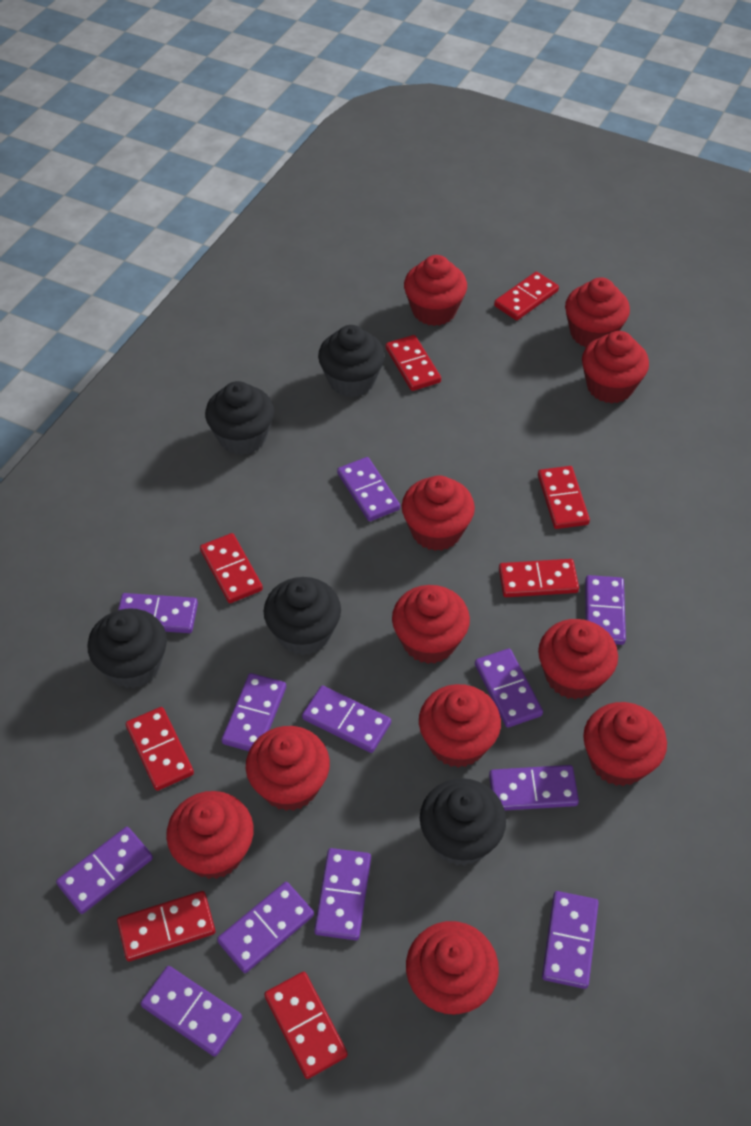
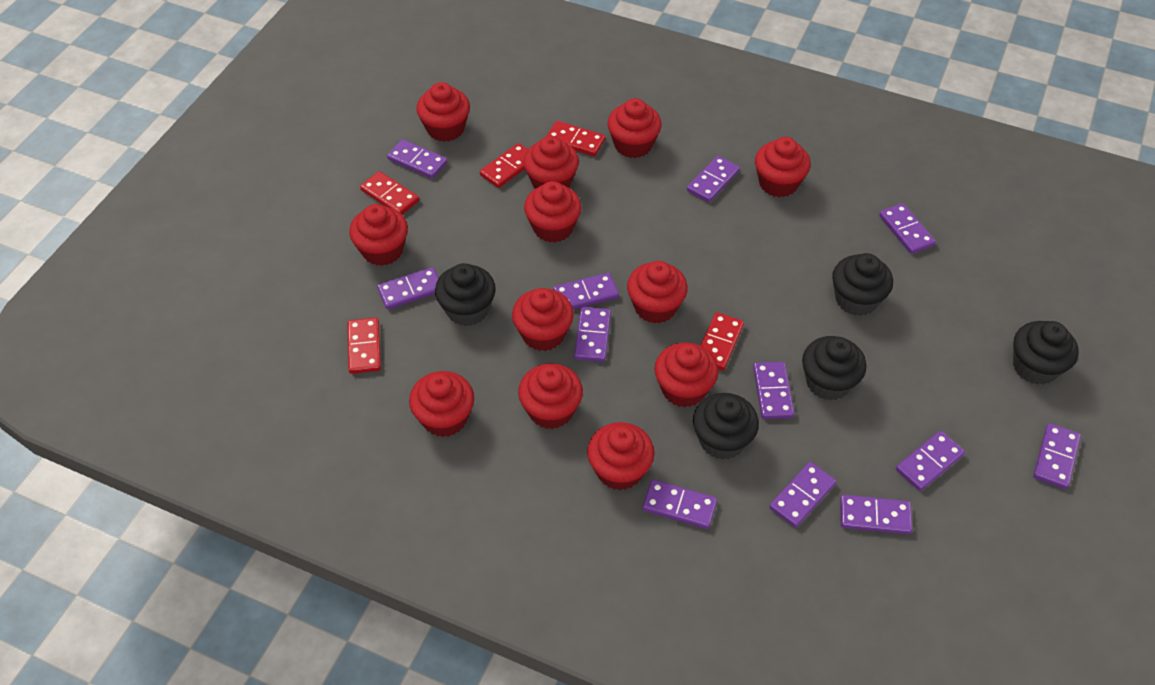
red cupcake: [166,791,254,879] [246,726,330,811] [392,585,470,664] [402,475,475,551] [404,255,467,326] [406,921,499,1015] [419,684,501,768] [538,619,618,699] [565,277,630,348] [582,331,649,403] [583,702,667,786] = 11 -> [349,204,408,266] [409,371,474,437] [416,82,470,142] [512,288,574,351] [518,364,583,429] [523,136,579,189] [524,181,582,242] [587,422,655,490] [607,98,662,158] [627,261,688,323] [654,343,719,408] [755,137,811,197] = 12
red domino: [117,891,215,962] [126,707,194,791] [200,533,263,603] [264,972,348,1079] [386,335,441,391] [494,272,559,321] [499,559,579,597] [538,466,590,529] = 8 -> [347,318,381,374] [360,171,419,214] [480,143,528,188] [546,121,605,156] [700,312,744,370] = 5

